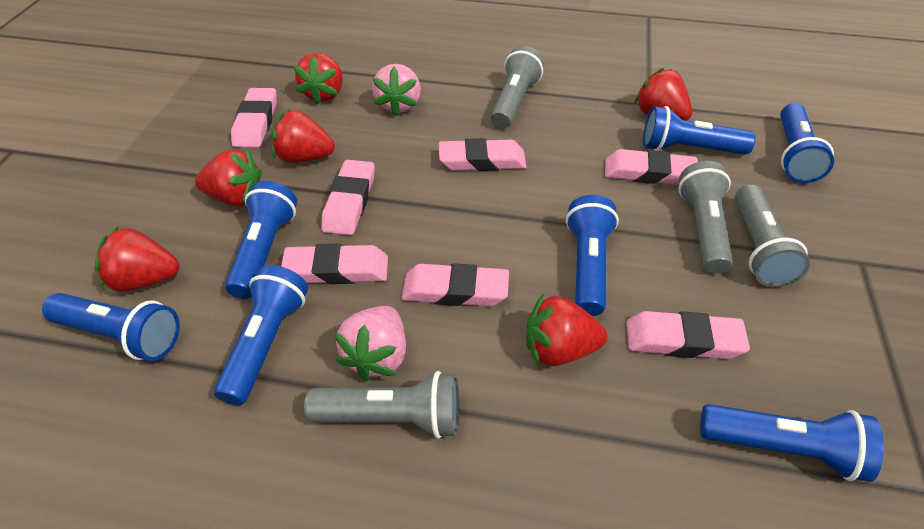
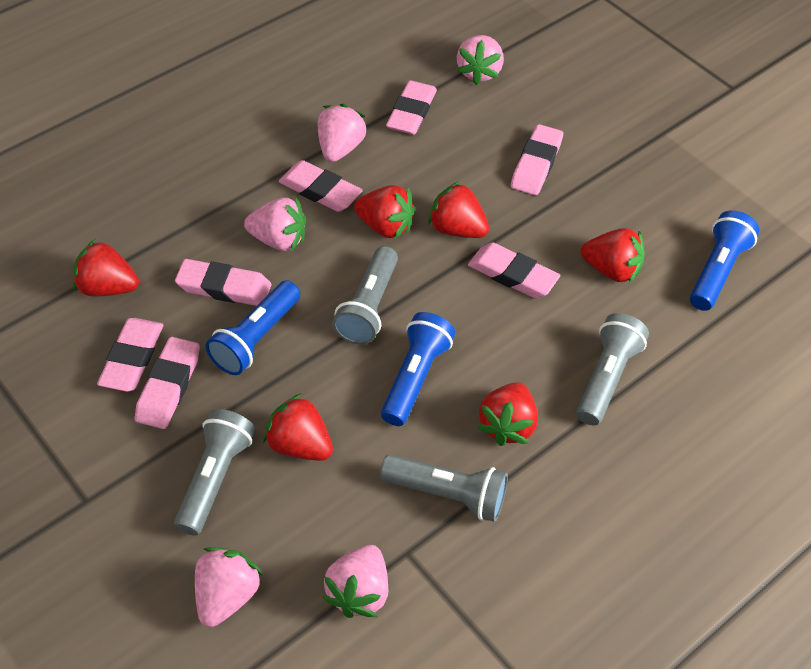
blue flashlight: [42,293,180,361] [214,265,308,405] [225,181,297,299] [566,195,619,316] [643,106,756,155] [700,404,884,482] [780,103,834,183] = 7 -> [206,280,300,375] [381,312,455,426] [690,210,760,311] = 3
pink strawberry: [334,306,406,381] [372,64,421,116] = 2 -> [195,547,263,627] [244,198,306,251] [318,104,367,162] [322,545,388,618] [457,35,504,85] = 5

